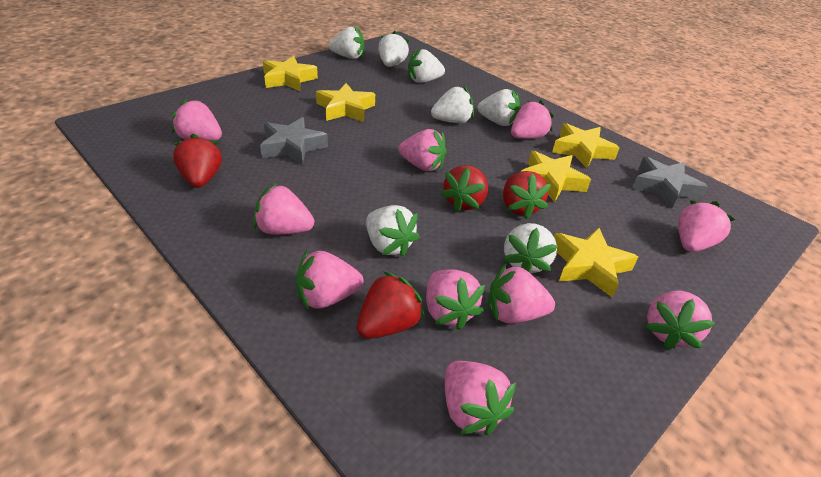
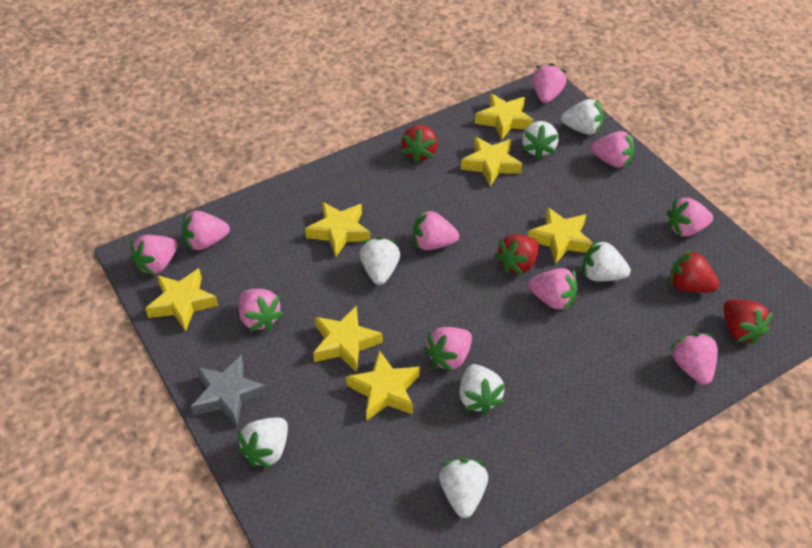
grey star: [260,117,328,165] [632,157,708,208] = 2 -> [191,355,267,426] = 1
yellow star: [263,56,318,91] [316,83,375,122] [521,151,591,203] [552,123,620,168] [554,228,638,298] = 5 -> [145,268,218,331] [305,202,370,257] [313,305,383,373] [346,350,420,420] [461,137,522,186] [475,93,534,140] [528,207,593,264] = 7

